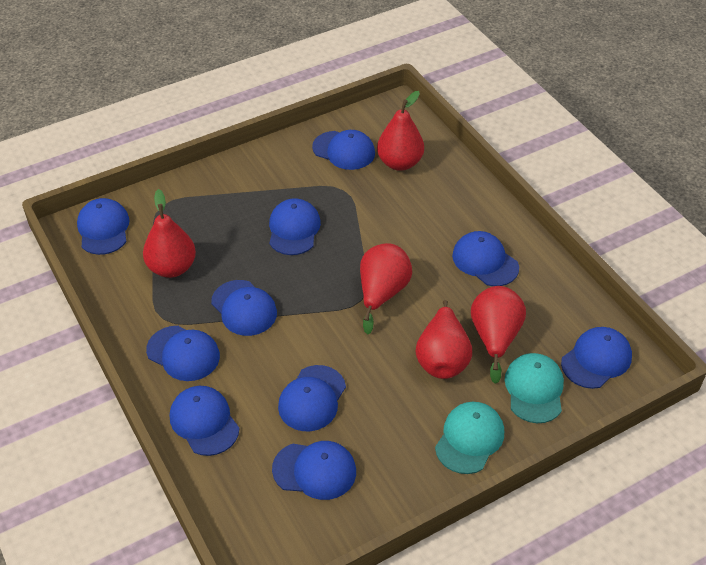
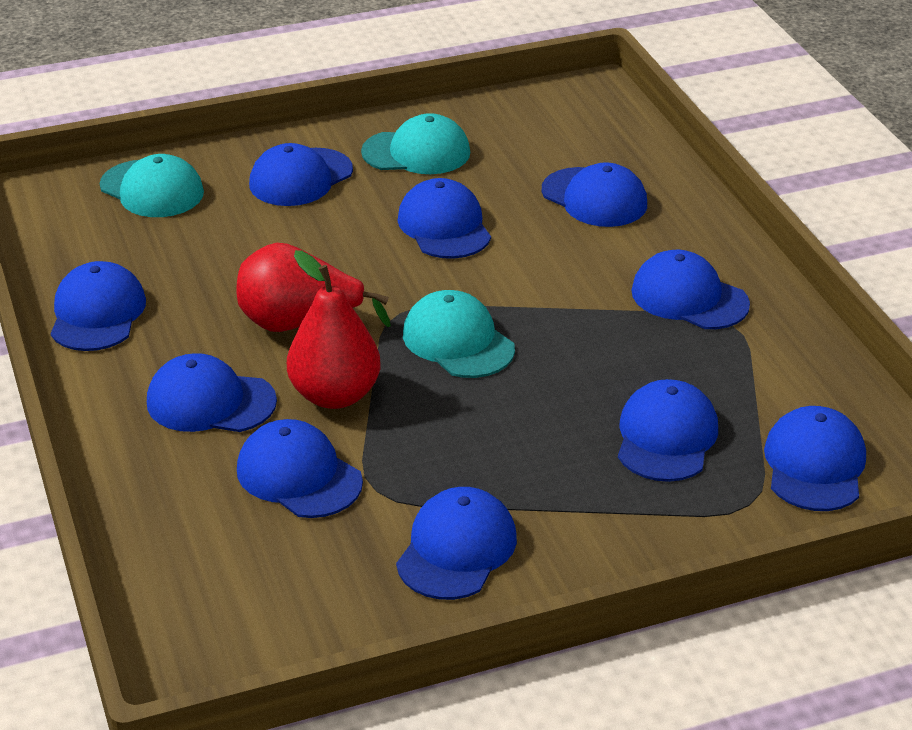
red pear: [143,189,196,278] [360,243,412,335] [377,91,424,171] [416,300,472,379] [471,286,526,384] = 5 -> [236,243,391,332] [287,250,380,409] = 2
turquoise cap: [435,402,504,474] [505,353,564,423] = 2 -> [100,154,204,217] [361,113,470,174] [403,290,515,378] = 3

